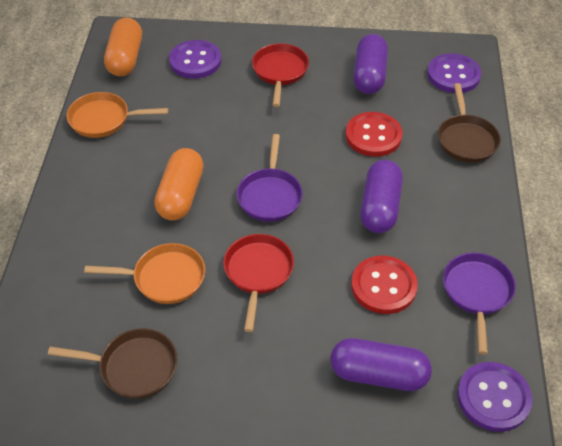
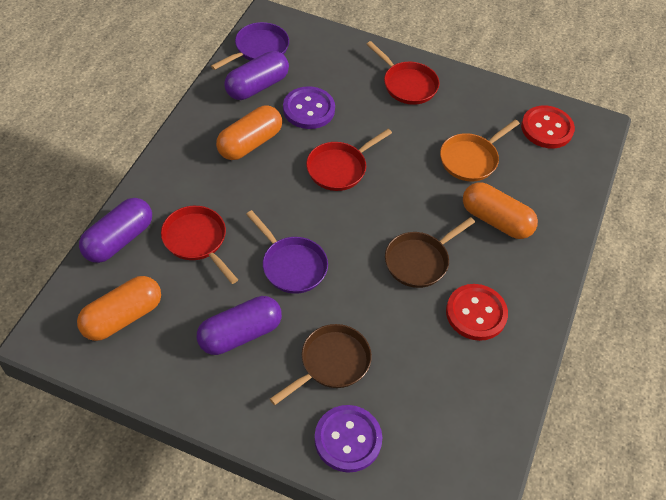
orange capsule: [104,18,142,76] [154,148,204,220] = 2 -> [77,276,161,341] [216,105,282,160] [463,182,538,239] = 3
orange pan: [67,92,168,138] [84,243,205,304] = 2 -> [440,119,520,181] = 1
purple button: [169,40,221,79] [427,53,481,93] [457,362,532,432] = 3 -> [283,86,335,129] [314,405,382,473] = 2
red pan: [223,234,294,332] [252,43,309,107] = 2 -> [161,206,238,284] [306,129,392,191] [366,41,439,105] = 3

